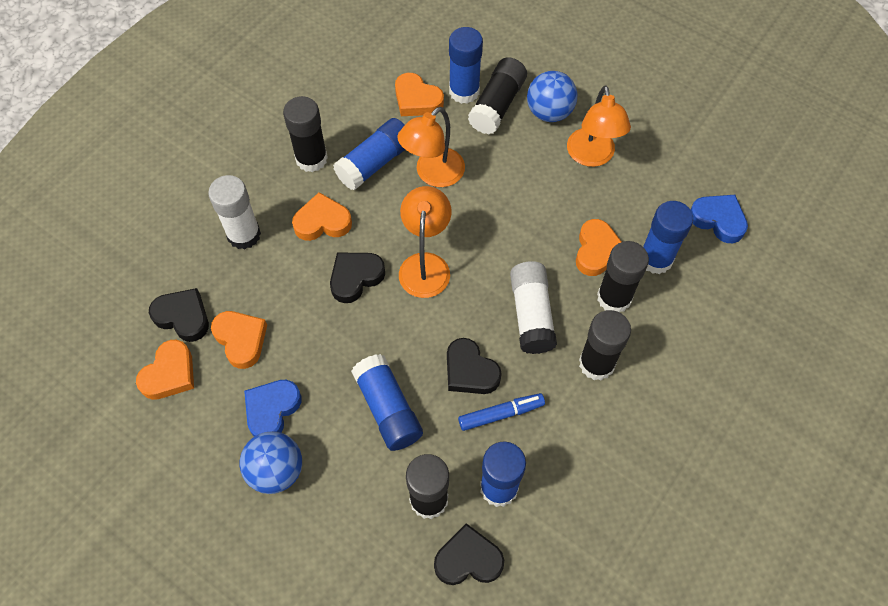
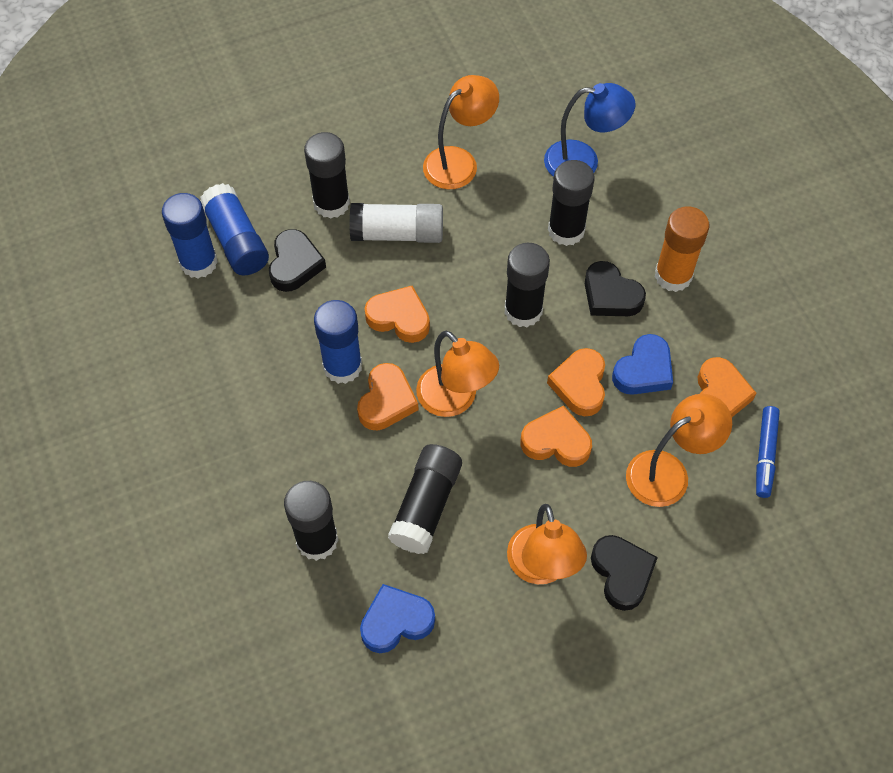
black heart: [149,288,209,342] [330,253,385,303] [434,523,504,585] [447,338,502,394] = 4 -> [269,229,326,292] [585,261,646,316] [591,535,658,611] = 3
blue ball: [240,431,302,494] [527,71,578,122] = 2 -> none = 0
blue glue stick: [333,118,405,190] [351,354,423,451] [449,27,483,104] [480,441,526,507] [643,201,693,274] = 5 -> [162,193,218,278] [200,183,269,275] [314,300,362,384] = 3
blue lamp: none = 0 -> [544,83,635,177] = 1
orange glue stick: none = 0 -> [655,206,709,292] = 1
orange lamp: [397,107,465,187] [399,186,452,298] [567,85,631,167] = 3 -> [416,330,499,417] [423,75,499,189] [507,504,587,584] [626,394,732,507] = 4
white glue stick: [208,175,261,250] [510,261,557,354] = 2 -> [349,203,443,243] = 1

